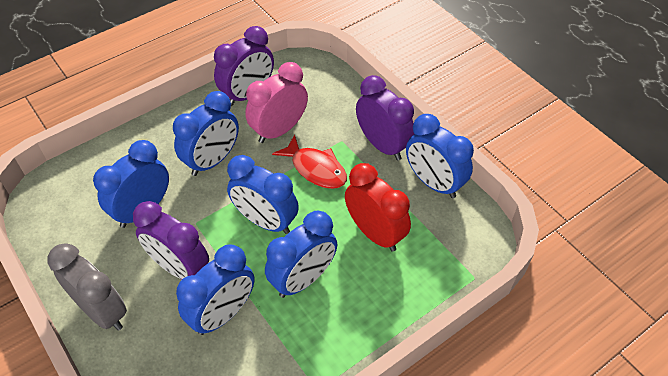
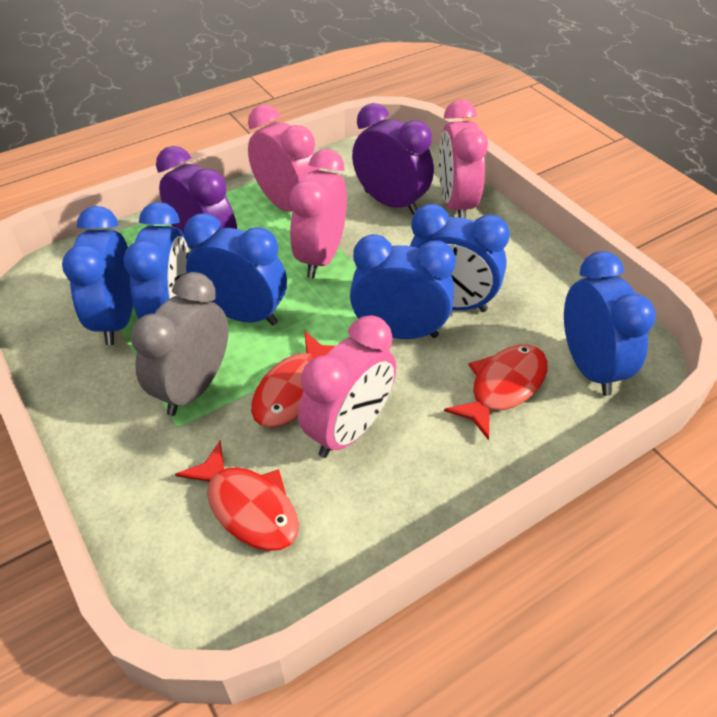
pink clock: [245,62,308,143] = 1 -> [248,105,320,211] [290,149,347,278] [298,315,396,458] [439,100,488,219] = 4
purple clock: [133,201,209,279] [214,26,274,106] [356,75,414,160] = 3 -> [156,146,237,250] [352,103,434,215] = 2
red clock: [345,163,411,251] = 1 -> none = 0
red fish: [272,134,347,189] = 1 -> [175,440,299,551] [251,331,335,428] [444,344,548,440] = 3

